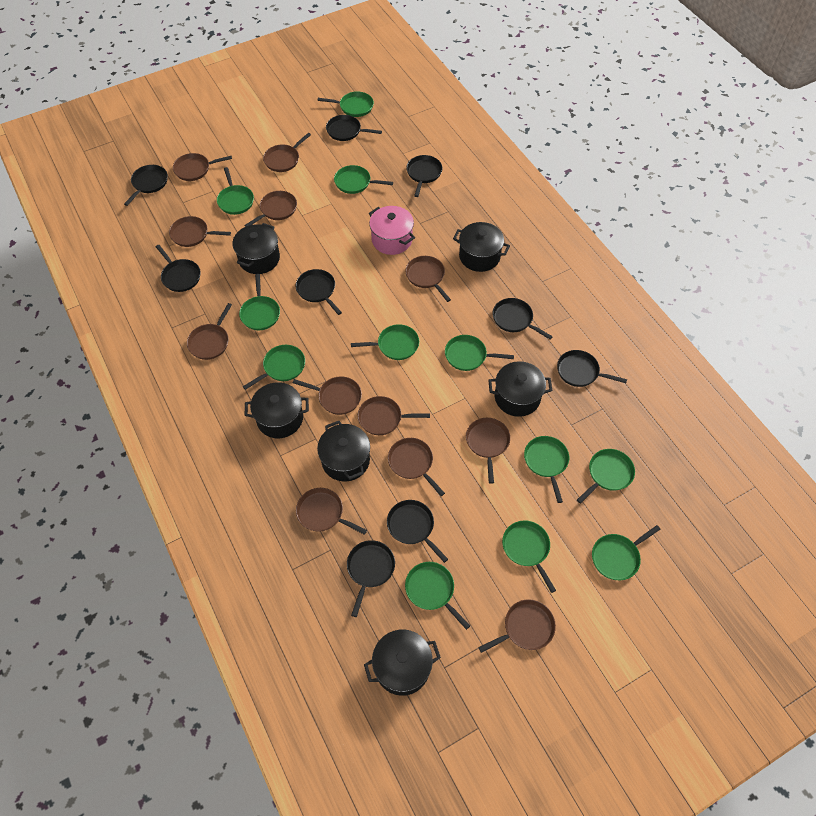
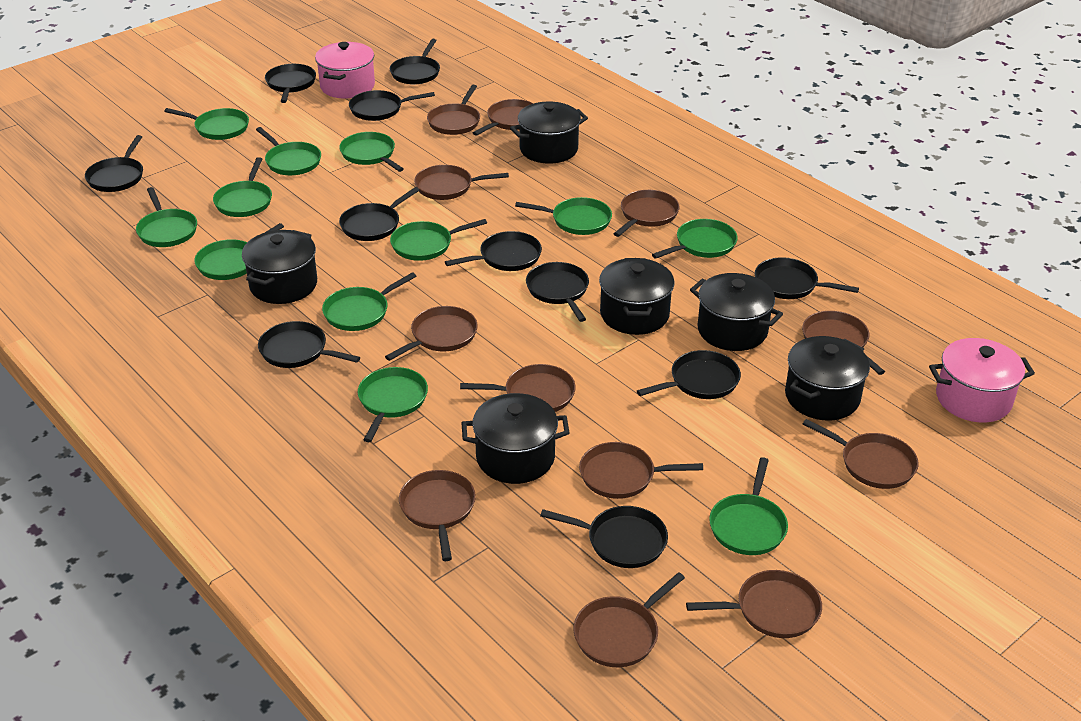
black pan: [124,165,168,206] [156,245,201,292] [296,269,342,315] [326,115,382,141] [347,540,395,617] [387,500,448,563] [406,155,442,197] [492,298,553,339] [557,350,627,387] = 9 -> [85,135,143,192] [258,321,360,368] [265,64,316,103] [339,187,420,241] [349,90,435,121] [390,39,440,84] [445,231,542,271] [526,262,589,322] [540,506,668,568] [637,350,741,399] [755,257,859,299] = 11
pink pot: [369,206,415,255] = 1 -> [315,42,375,98] [929,338,1035,423] = 2

